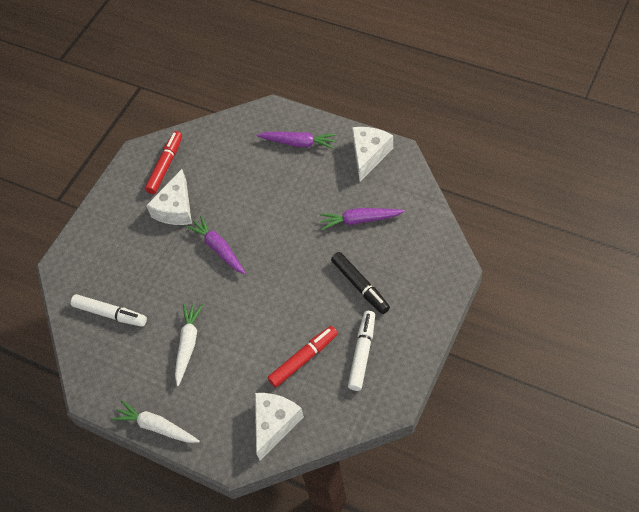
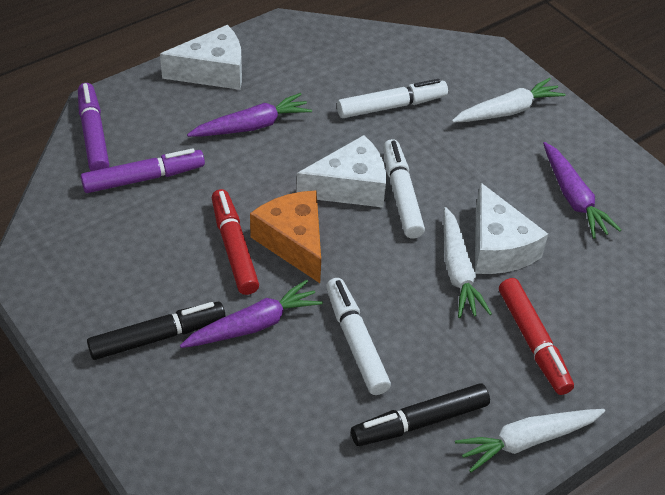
black marker: [331,252,390,314] = 1 -> [87,302,225,360] [351,383,490,446] = 2
orange cheese: none = 0 -> [250,190,321,283] = 1
purple marker: none = 0 -> [78,83,109,171] [81,149,205,193] = 2
white carrot: [112,400,200,443] [175,303,203,386] = 2 -> [443,207,492,318] [452,78,566,122] [455,409,605,472] = 3
white marker: [71,294,147,327] [348,311,375,391] = 2 -> [326,278,391,395] [337,79,448,118] [383,139,425,239] = 3

